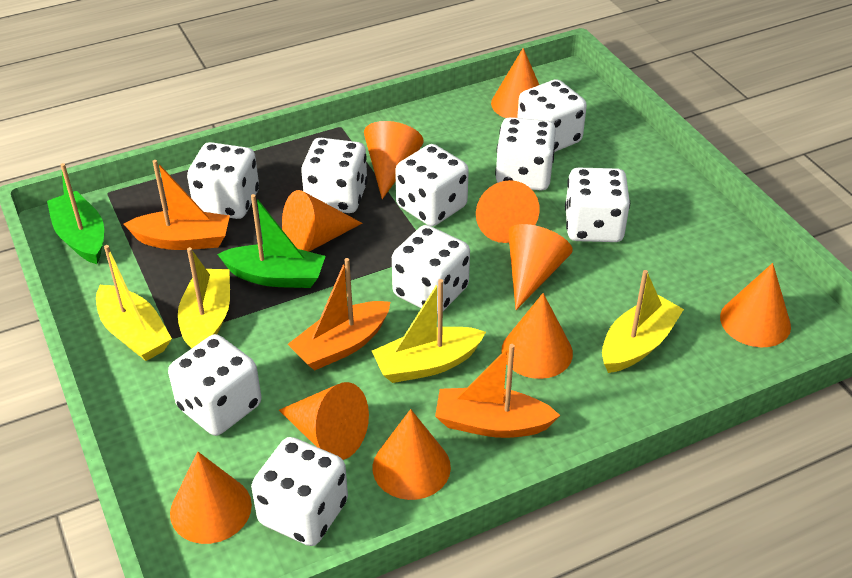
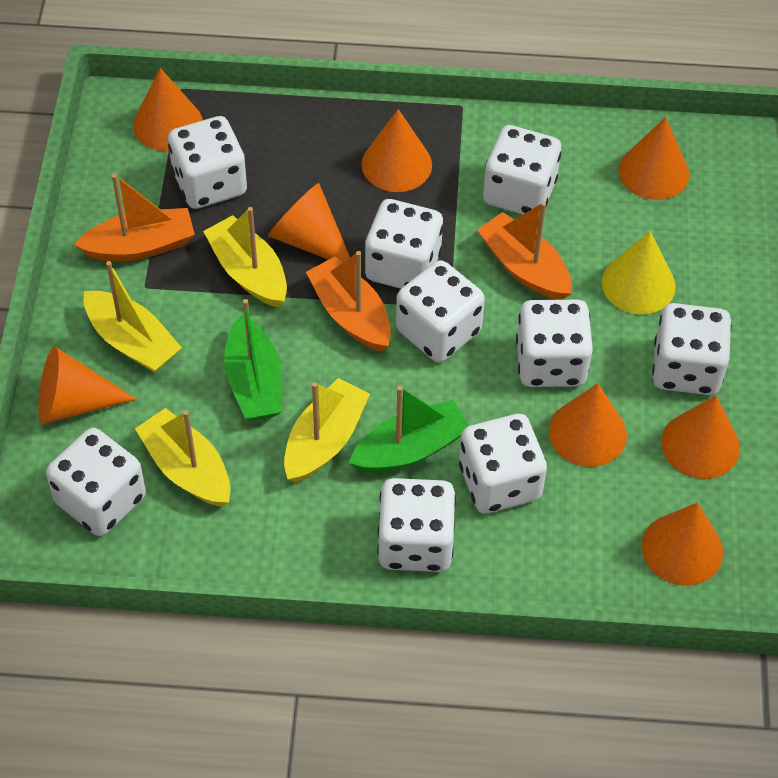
orange cone: [170,451,252,544] [279,382,369,460] [282,190,362,252] [364,121,424,199] [373,409,451,500] [476,180,540,243] [491,48,539,118] [501,293,573,379] [508,224,573,310] [720,263,791,347] = 10 -> [38,346,137,425] [133,68,203,151] [268,183,350,262] [361,109,432,192] [549,383,627,467] [618,117,689,200] [642,503,723,586] [661,396,740,479] = 8
yellow cone: none = 0 -> [602,231,676,314] = 1

